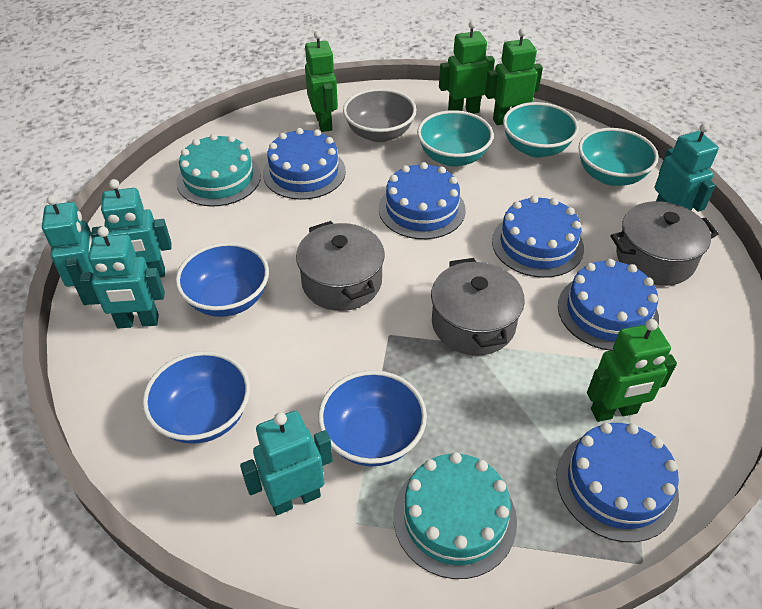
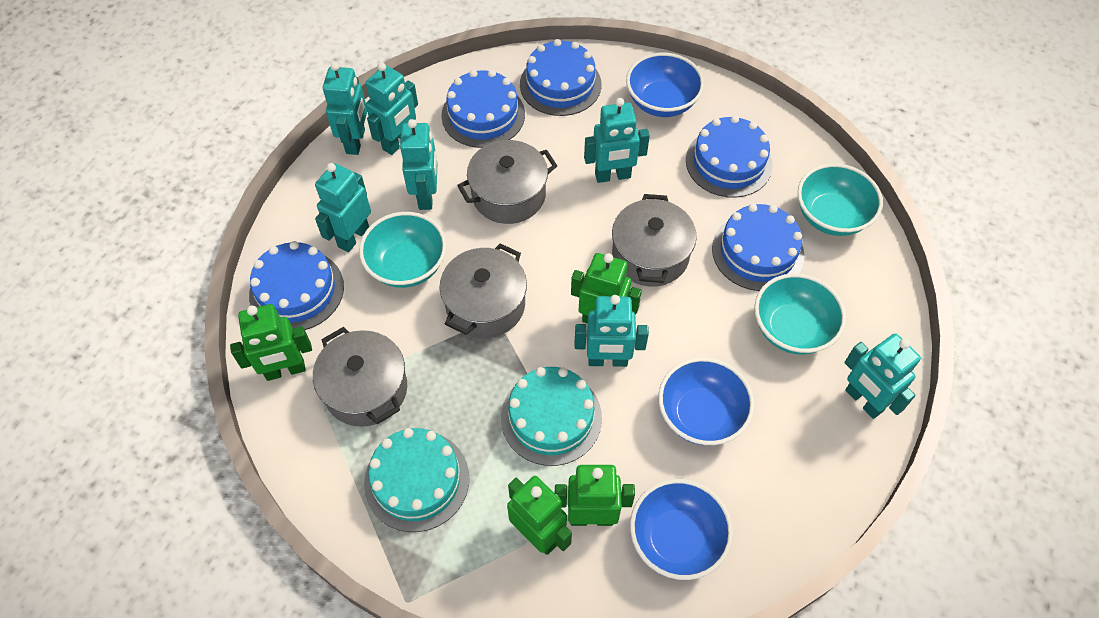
grey bowl: [343,88,416,142] = 1 -> none = 0
grey pot: [296,221,385,311] [431,258,525,356] [611,201,719,286] = 3 -> [313,327,407,427] [440,243,527,338] [457,140,557,224] [612,194,697,287] = 4
turquoise robot: [42,195,94,305] [79,227,165,328] [92,179,172,278] [240,411,333,515] [655,123,719,212] = 5 -> [315,163,371,252] [323,62,367,155] [366,63,418,155] [400,119,437,210] [575,295,649,367] [584,98,650,183] [844,333,921,419] = 7

